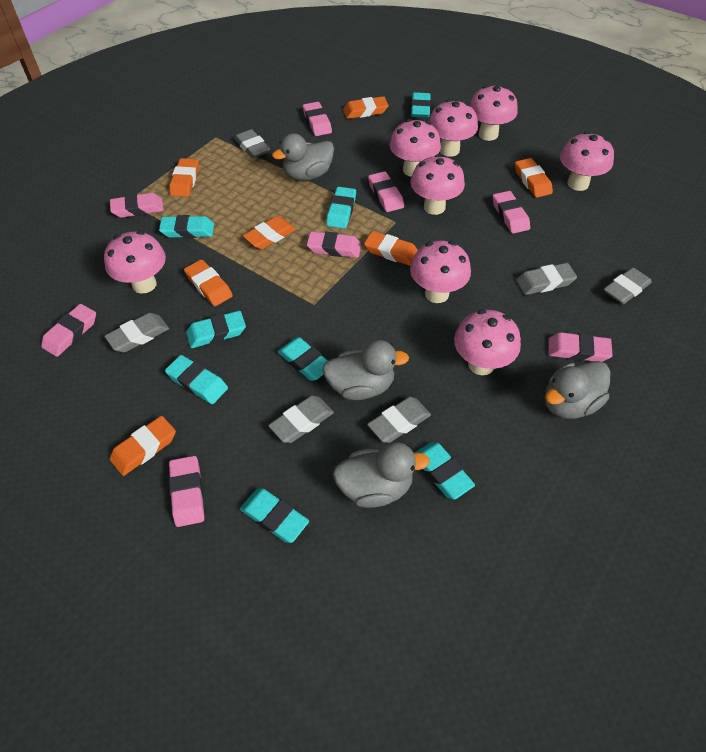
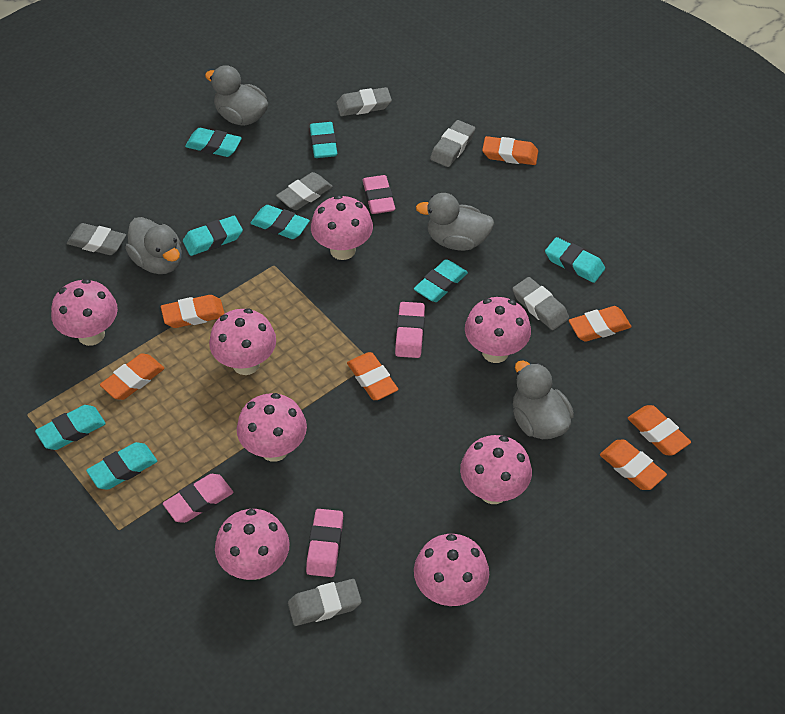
pink eraser: [41,304,96,357] [110,193,163,218] [169,456,204,527] [303,102,332,136] [307,231,361,258] [368,171,404,212] [493,191,530,234] [548,332,613,362] = 8 -> [163,474,233,523] [306,509,343,577] [363,175,395,214] [395,302,425,358] = 4

